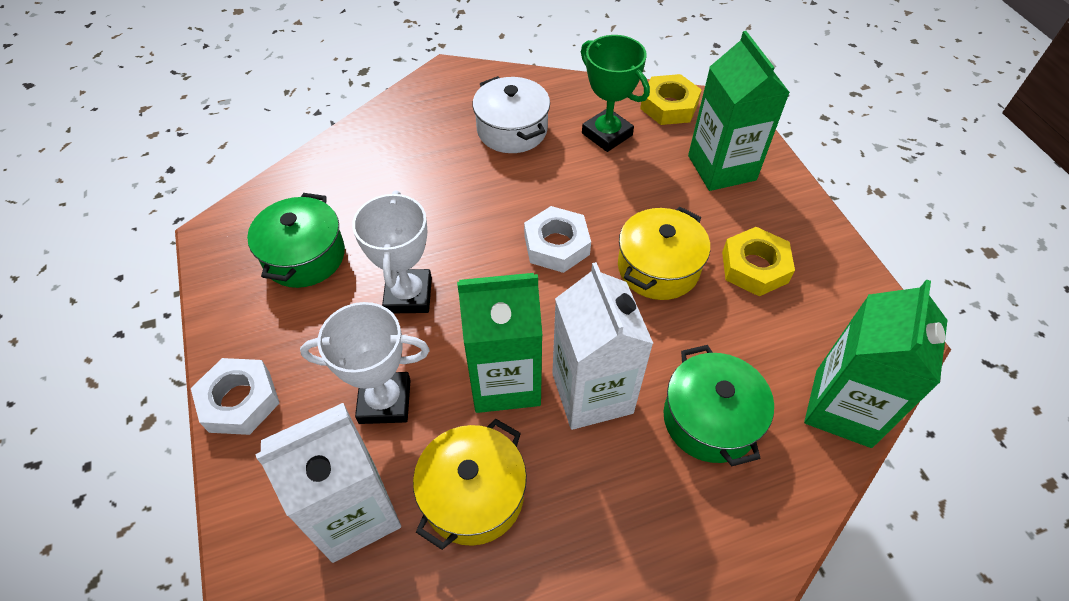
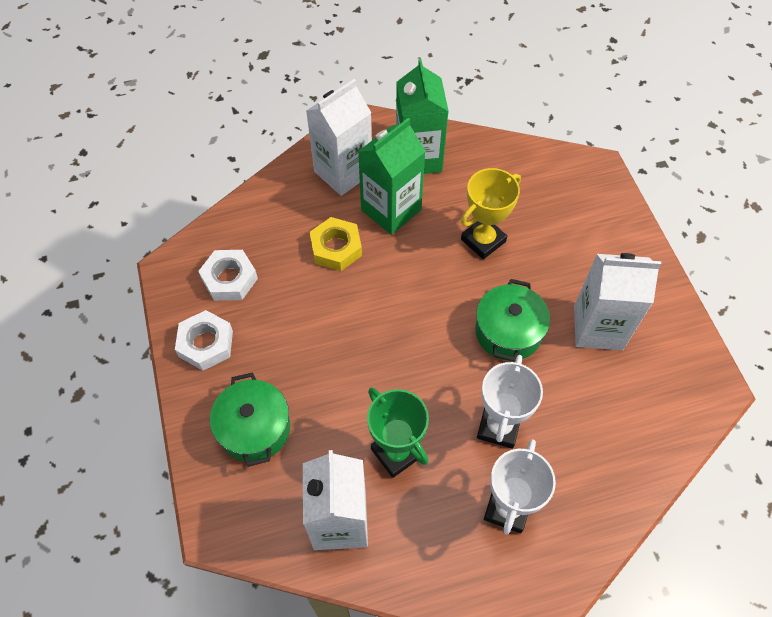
green carton: [457,273,542,413] [688,31,790,191] [804,279,948,448] = 3 -> [358,118,426,235] [396,59,449,174] = 2
white carton: [255,403,401,563] [552,262,654,430] = 2 -> [303,450,368,550] [306,79,372,196] [574,253,661,350] = 3
white pot: [473,76,550,153] = 1 -> none = 0
yellow nut: [640,74,702,125] [722,227,795,296] = 2 -> [310,217,362,271] = 1
yellow pot: [413,418,527,550] [618,207,710,300] = 2 -> none = 0
yellow trophy: none = 0 -> [461,168,521,259] = 1

